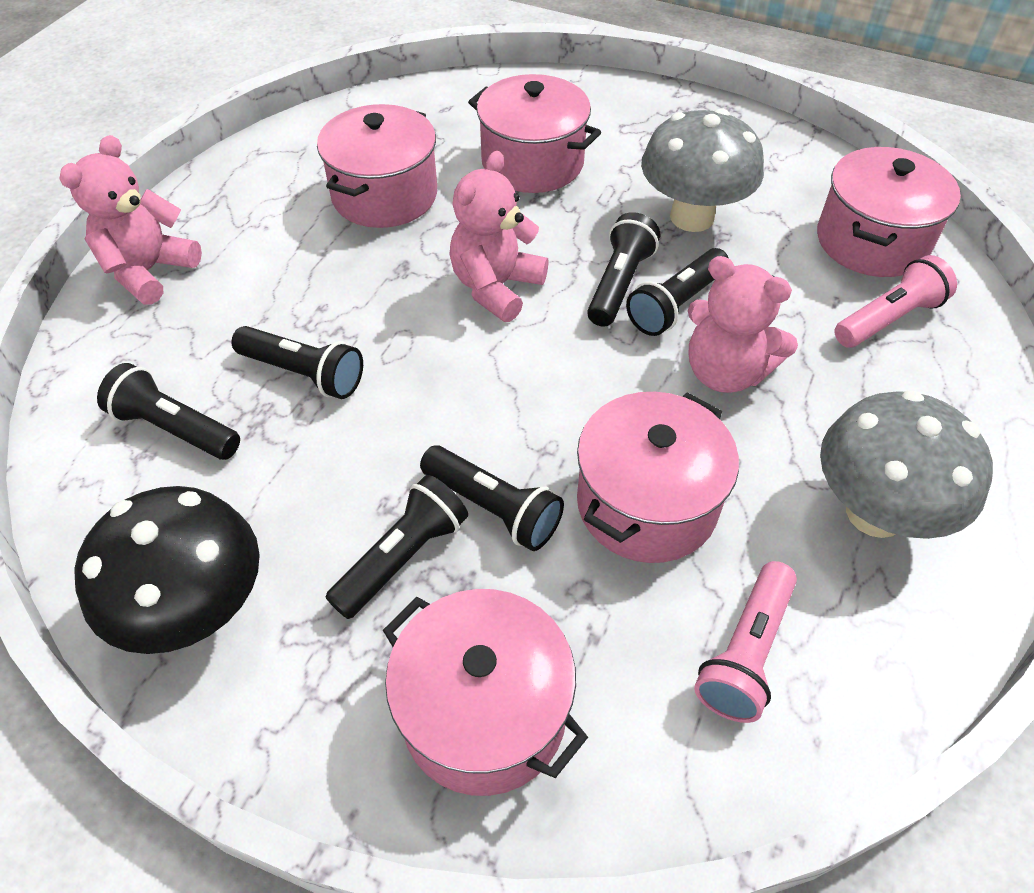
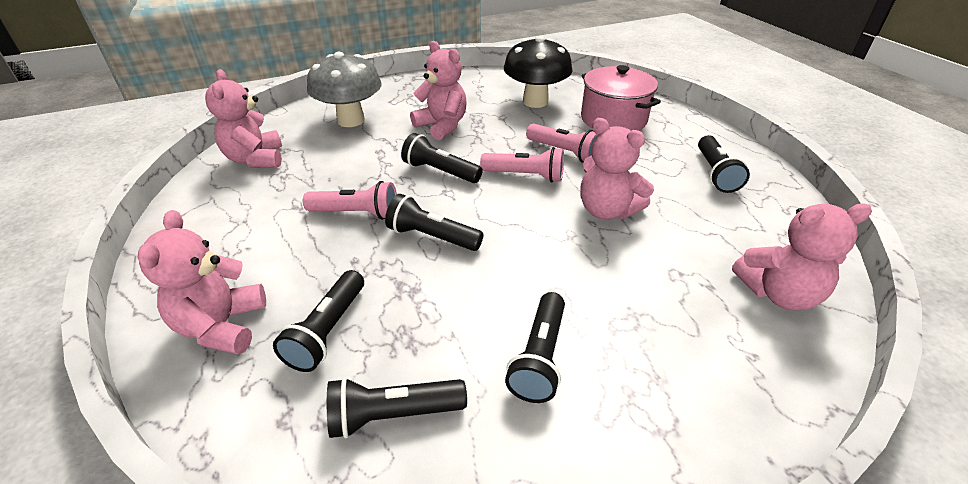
grey mushroom: [641,108,764,232] [820,390,993,539] = 2 -> [307,52,382,127] = 1
pink flashlight: [694,561,797,723] [834,255,957,348] = 2 -> [303,181,397,220] [480,147,564,183] [526,124,598,163] = 3
pink pot: [317,104,437,228] [383,589,588,796] [468,74,601,193] [577,392,739,563] [817,147,961,277] = 5 -> [581,65,661,131] = 1
pink teddy bear: [59,135,202,305] [450,151,549,322] [688,256,798,393] = 3 -> [138,210,266,355] [205,69,282,168] [410,41,466,140] [580,118,654,220] [732,203,872,311] = 5

